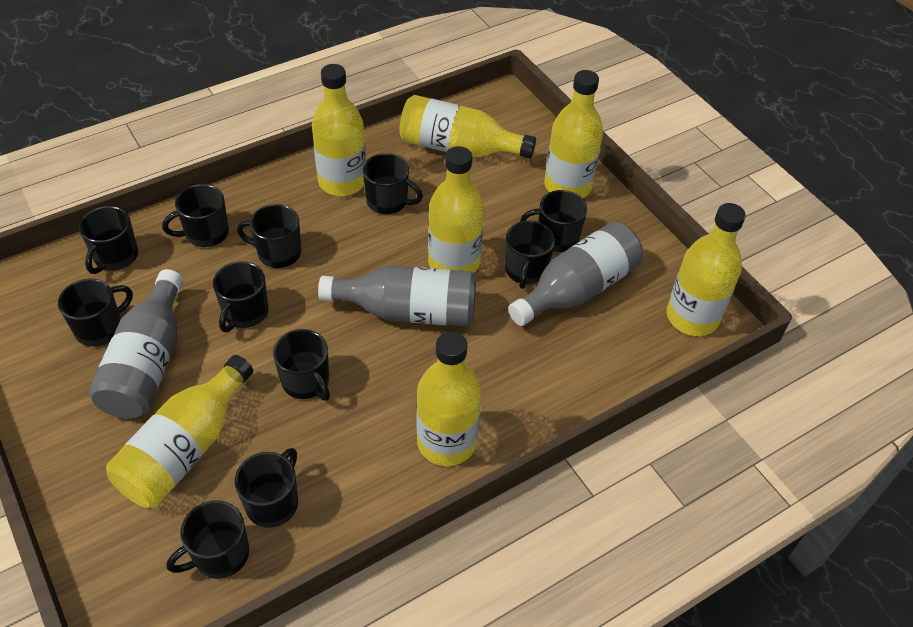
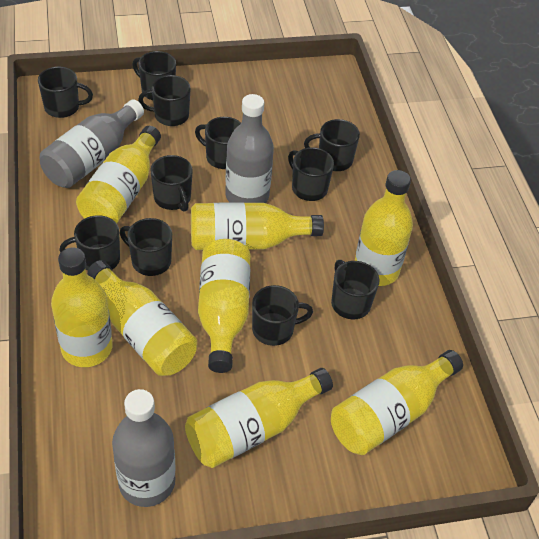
yellow bottle: [106,355,253,508] [312,64,366,196] [400,95,536,158] [416,331,482,466] [428,146,484,274] [544,70,603,198] [667,203,746,336] = 7 -> [51,247,113,367] [76,126,161,223] [87,260,197,376] [185,368,333,468] [191,202,324,250] [198,239,251,373] [331,350,463,455] [355,170,413,286] = 8

